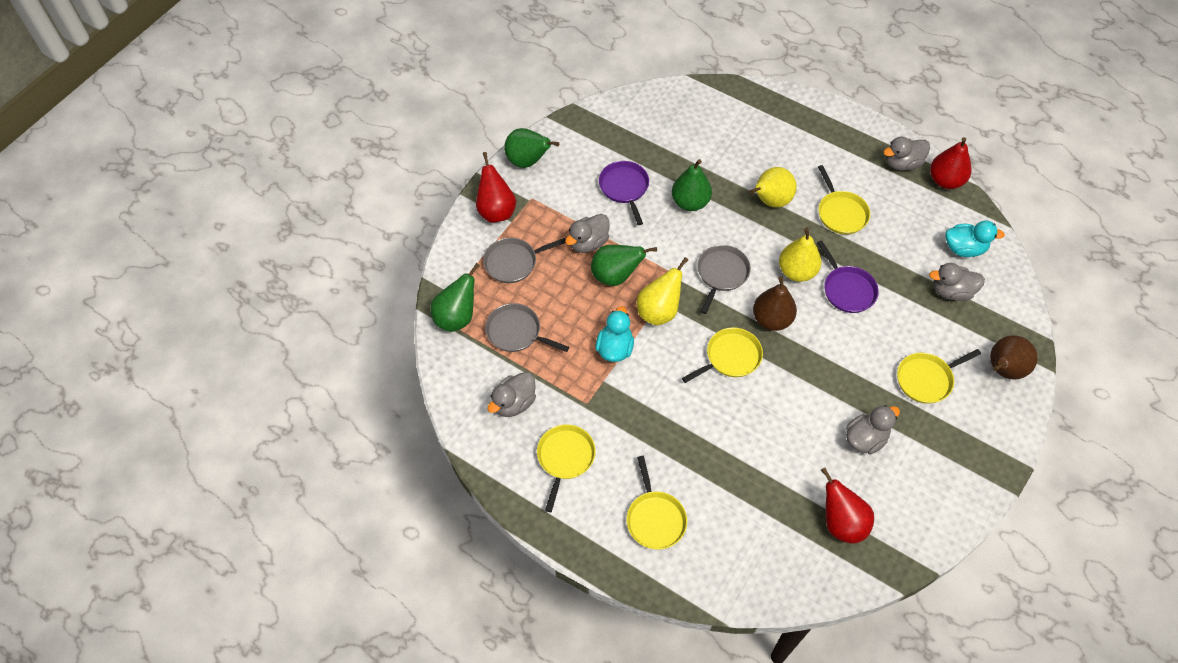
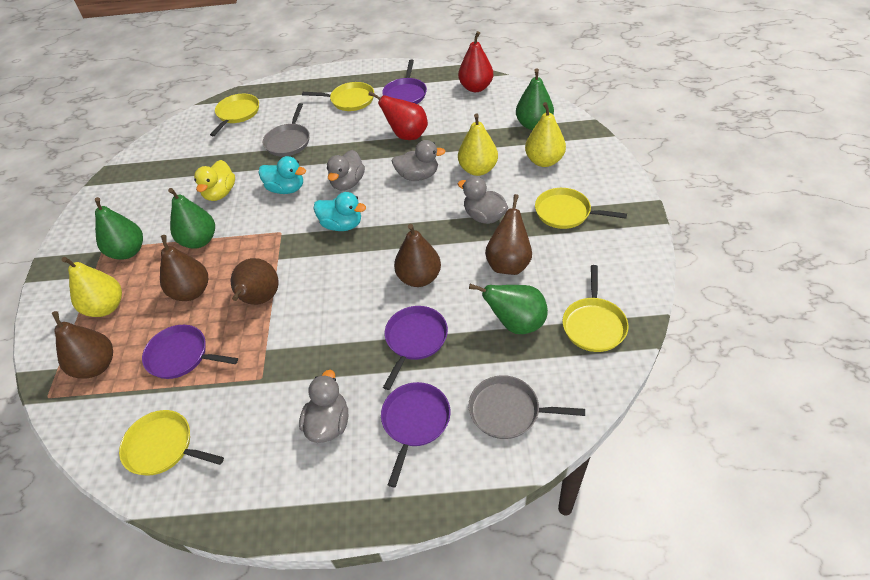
brown pear: [753,276,797,331] [990,335,1038,380] = 2 -> [52,311,113,378] [160,235,208,301] [231,258,278,305] [394,224,441,287] [485,194,532,275] = 5
grey duck: [488,372,536,417] [565,214,610,253] [846,405,900,454] [883,137,930,171] [929,263,985,301] = 5 -> [299,370,348,443] [327,150,365,191] [392,140,446,181] [458,176,508,224] = 4
grey pan: [483,238,566,283] [485,303,569,352] [697,245,751,314] = 3 -> [263,103,310,156] [469,375,585,439] = 2
purple pan: [599,161,649,225] [817,240,879,313] = 2 -> [142,325,238,379] [381,382,450,487] [382,60,427,104] [383,306,448,390] = 4
red pear: [476,152,516,223] [821,468,874,544] [930,137,971,189] = 3 -> [368,91,428,140] [458,31,493,92] = 2
yellow duck: none = 0 -> [194,160,235,201] = 1

